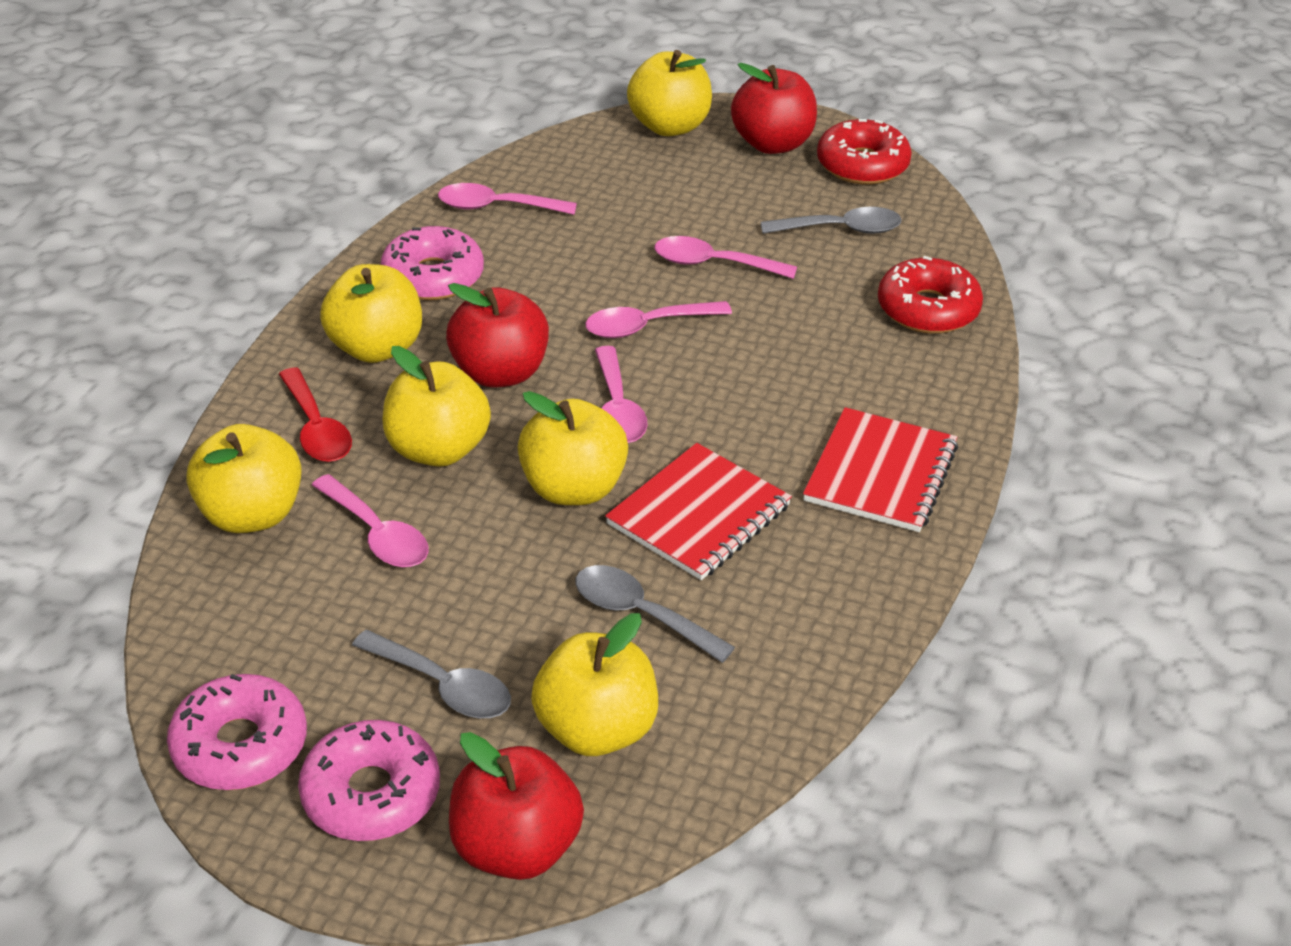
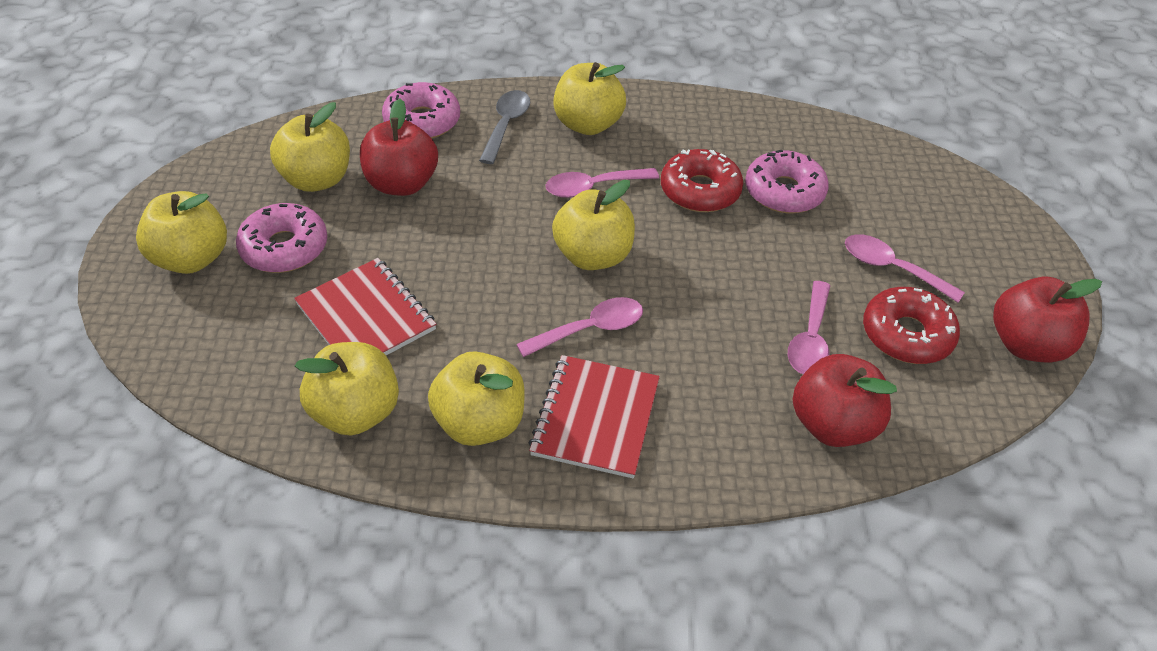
grey spoon: [352,630,511,718] [576,565,735,663] [761,207,901,234] = 3 -> [479,90,530,164] = 1
pink spoon: [312,474,429,567] [438,183,577,215] [585,301,732,338] [595,346,648,443] [655,236,797,279] = 5 -> [516,297,643,357] [546,168,659,198] [788,281,830,374] [845,234,965,303] = 4
red spoon: [279,367,352,462] = 1 -> none = 0

